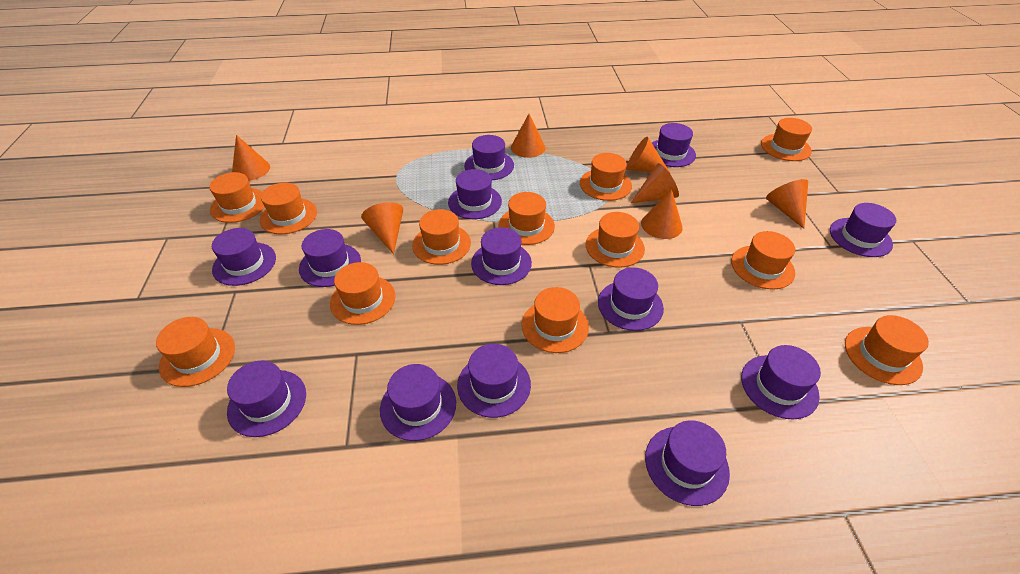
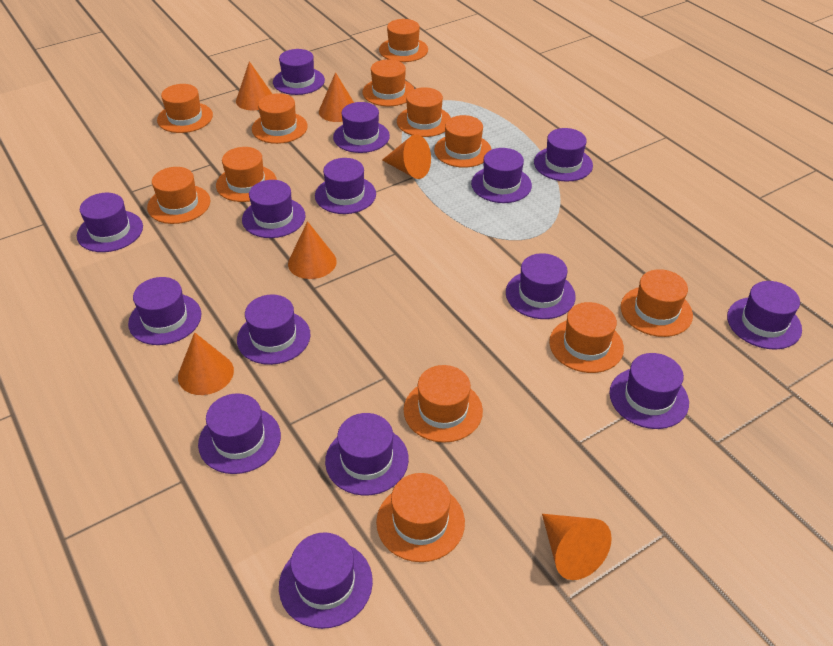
orange cone: [232,135,270,181] [361,202,403,254] [511,114,545,158] [626,137,670,173] [631,163,679,203] [641,189,683,239] [766,179,808,229] = 7 -> [178,332,234,395] [236,61,272,110] [288,221,337,279] [319,72,354,122] [382,135,431,179] [542,514,612,580] = 6
purple hat: [212,228,276,286] [227,361,306,437] [299,229,361,287] [380,364,456,441] [448,169,502,219] [457,344,531,418] [464,135,514,180] [471,227,532,285] [598,267,664,331] [645,420,730,506] [652,123,696,167] [741,345,821,419] [830,203,896,257] = 13 -> [77,193,143,252] [128,277,201,345] [198,393,281,474] [237,295,311,365] [242,180,306,238] [273,49,325,95] [279,533,373,629] [315,158,376,214] [325,413,409,496] [333,102,390,153] [471,148,532,203] [506,253,576,319] [534,128,593,182] [610,353,689,429] [727,281,802,349] = 15

